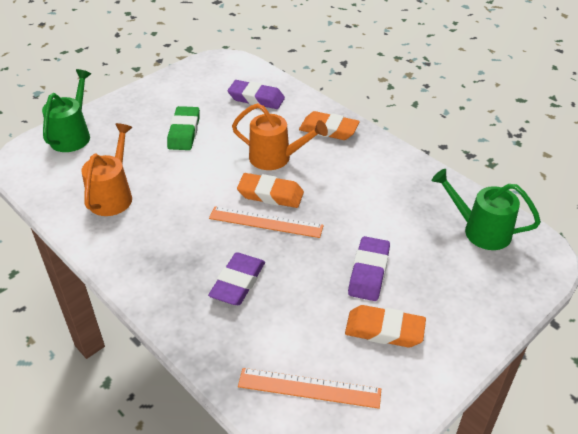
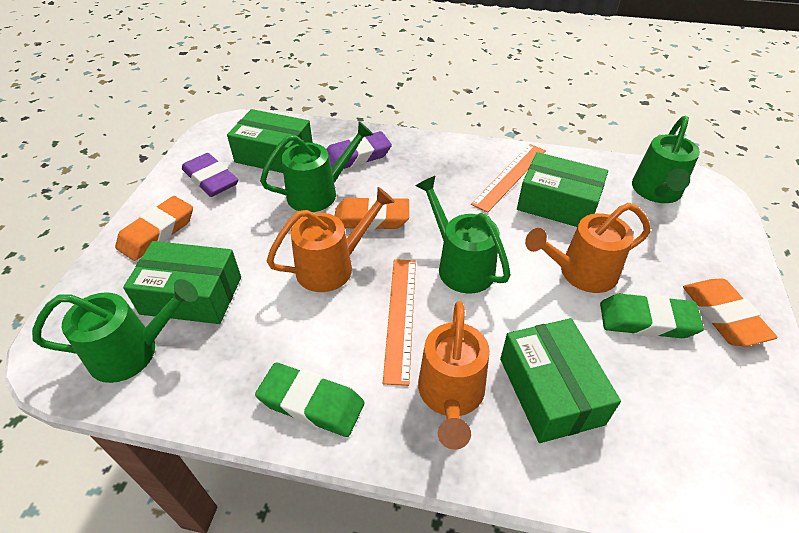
green box: none = 0 -> [123,241,241,324] [227,109,313,173] [500,318,621,443] [517,152,608,227] = 4
green eraser: [167,106,200,150] = 1 -> [255,363,364,437] [600,294,704,338] = 2
green watering can: [42,69,91,152] [432,169,541,250] = 2 -> [32,279,198,383] [260,121,374,212] [415,176,511,294] [632,116,700,203] = 4
orange watering can: [81,123,132,216] [232,103,328,170] = 2 -> [266,187,395,292] [418,301,490,450] [525,203,650,293] = 3
purple eraser: [208,252,265,305] [228,80,285,109] [348,236,390,301] = 3 -> [182,153,238,197] [326,131,392,169] = 2

